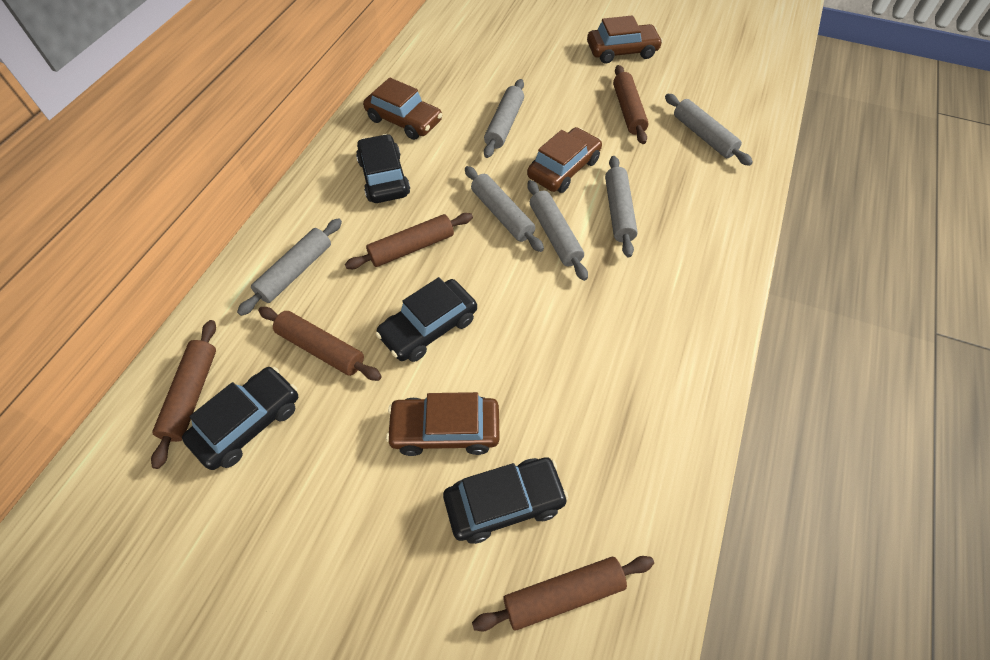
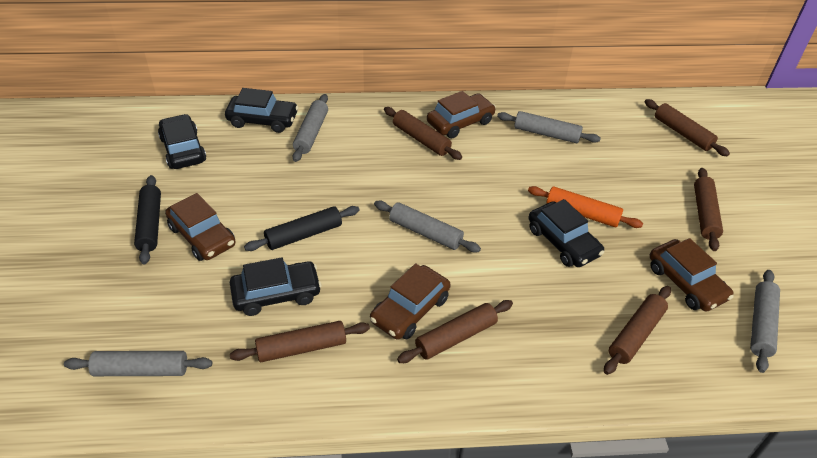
black rolling pin: none = 0 -> [134,175,161,265] [244,206,359,251] = 2
brown rolling pin: [151,320,216,469] [258,307,382,381] [345,213,473,269] [472,556,654,632] [613,65,649,144] = 5 -> [230,321,370,362] [384,107,462,160] [397,300,513,363] [604,286,671,375] [645,99,730,156] [694,168,723,251] = 6
grey rolling pin: [237,218,342,316] [465,166,544,252] [484,79,524,158] [527,180,588,281] [605,156,638,258] [665,94,753,166] = 6 -> [64,351,212,376] [292,94,328,162] [374,201,481,253] [497,111,601,143] [750,270,780,373] = 5
orange rolling pin: none = 0 -> [528,186,643,228] = 1

